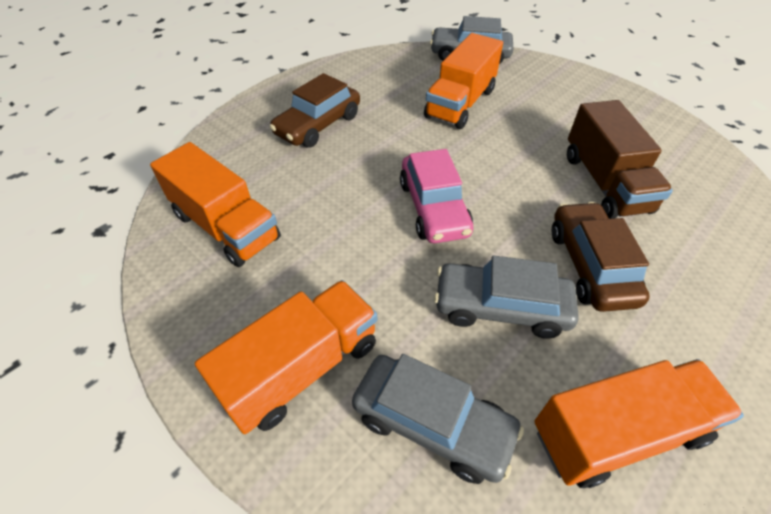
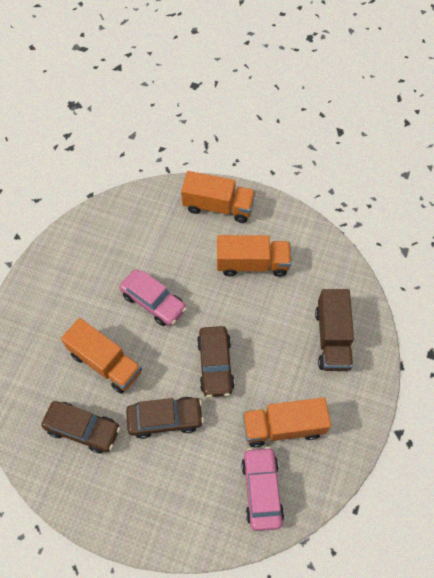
brown car: [269,73,360,148] [552,202,650,312] = 2 -> [41,401,120,453] [126,397,204,439] [197,326,235,397] = 3
grey car: [352,354,524,484] [430,16,513,64] [434,256,579,339] = 3 -> none = 0
pink car: [400,149,473,243] = 1 -> [119,269,187,326] [241,447,284,531] = 2

